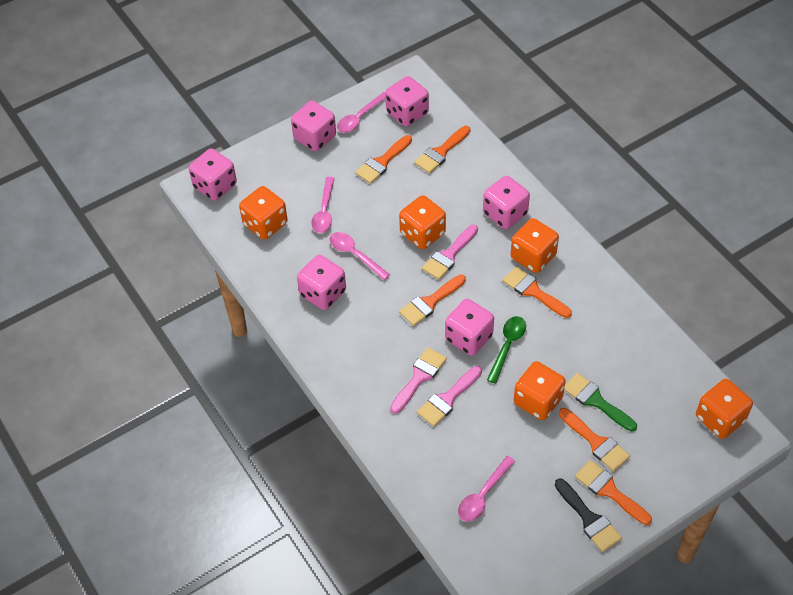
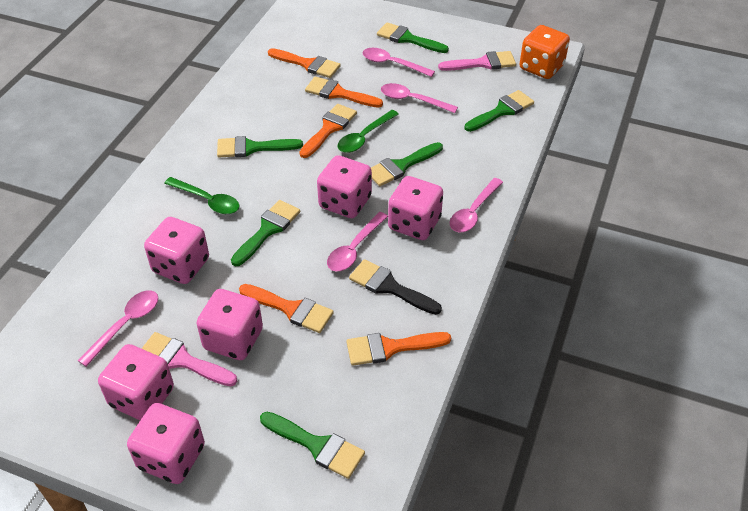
green brush: [564,373,637,432] = 1 -> [217,136,303,157] [231,200,300,266] [260,412,365,479] [371,142,443,186] [377,22,449,53] [465,90,534,132] = 6
green spoon: [487,316,526,384] = 1 -> [164,177,239,214] [337,110,399,153] = 2
orange brush: [355,135,412,184] [399,275,466,326] [414,126,471,173] [502,266,572,318] [559,408,630,472] [575,460,652,525] = 6 -> [239,284,334,333] [268,48,341,78] [299,104,357,158] [305,76,383,108] [346,332,451,366] = 5
orange dice: [239,186,288,240] [399,195,446,249] [511,218,559,273] [514,361,566,420] [696,379,753,439] = 5 -> [520,25,570,79] = 1
pink brush: [390,347,447,414] [417,366,482,427] [422,225,478,280] = 3 -> [141,332,237,386] [438,51,516,71] = 2
pink spoon: [311,177,335,233] [330,232,390,280] [337,92,386,133] [458,456,515,521] = 4 -> [77,290,158,367] [327,212,388,271] [362,48,435,77] [381,83,458,113] [449,178,503,232] = 5

